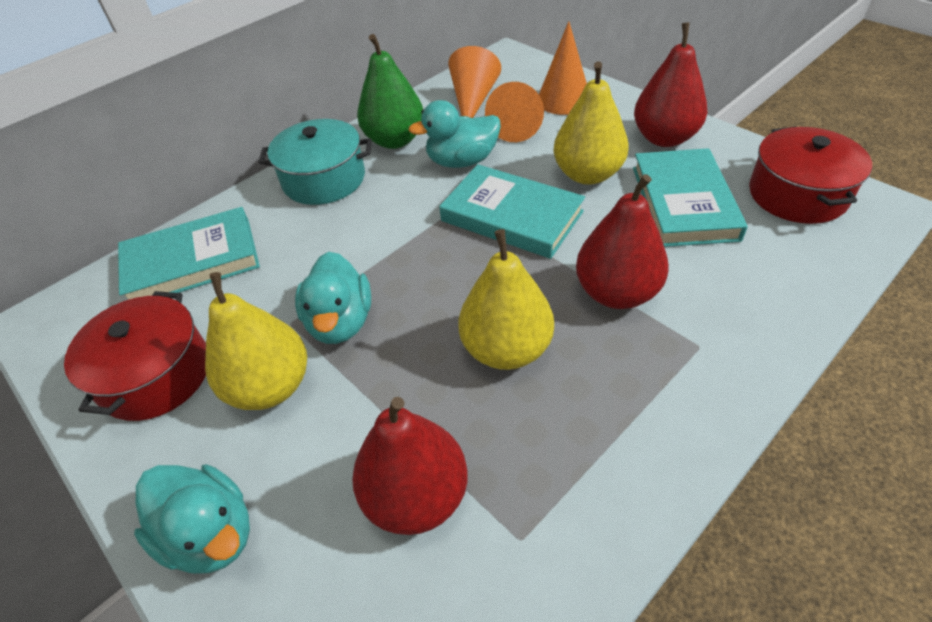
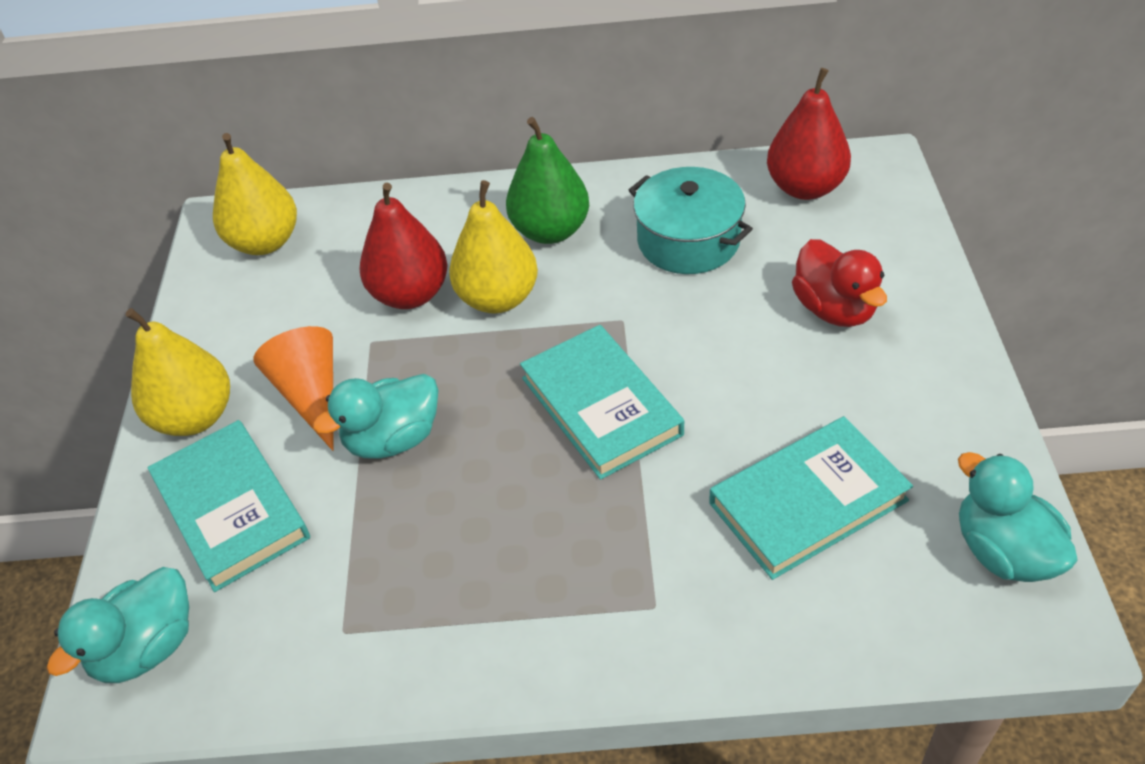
orange cone: [448,46,501,118] [485,82,544,142] [539,21,587,115] = 3 -> [253,326,334,451] = 1
red duck: none = 0 -> [792,239,887,327] = 1
red pear: [352,397,468,535] [576,174,669,309] [634,22,707,147] = 3 -> [359,183,448,309] [767,68,851,200] = 2
red pot: [64,291,206,421] [749,126,872,224] = 2 -> none = 0

